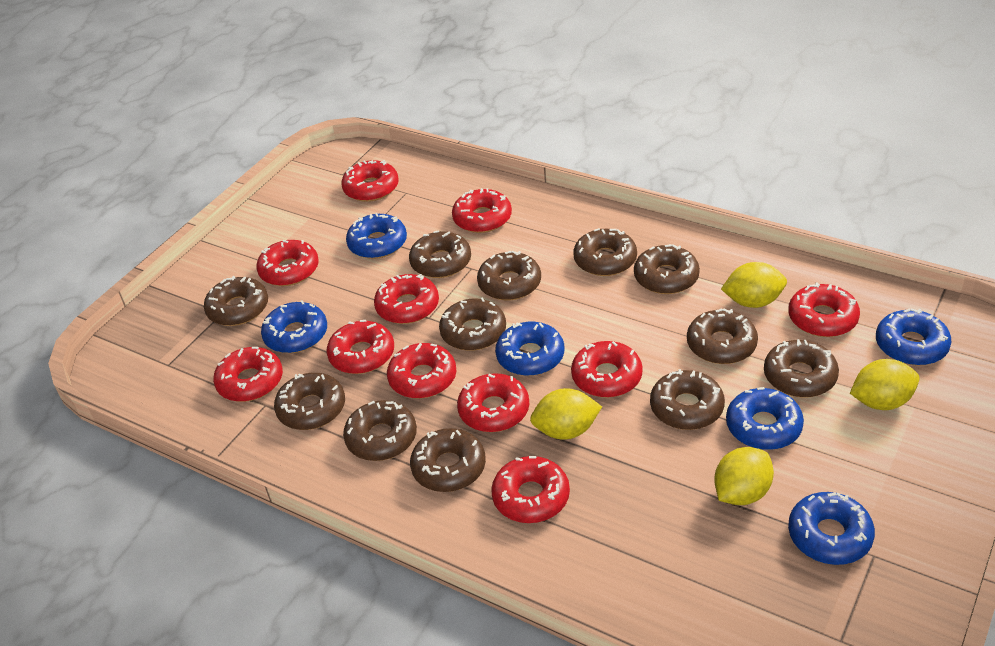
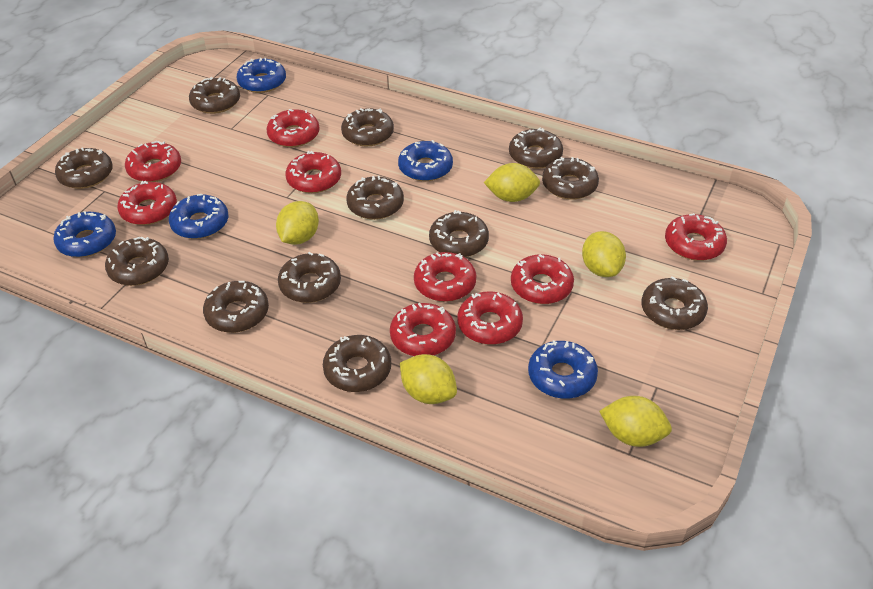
blue donut: [261,300,327,353] [346,213,407,259] [495,322,564,376] [726,387,804,450] [788,492,875,565] [876,308,951,365] = 6 -> [53,211,116,257] [169,194,228,239] [236,58,286,93] [398,140,453,181] [528,340,598,399] = 5
red donut: [213,347,283,402] [257,240,319,286] [327,320,394,374] [341,160,399,202] [374,274,439,324] [387,343,457,399] [452,188,512,233] [457,373,529,432] [491,456,570,523] [571,341,643,398] [788,283,860,337] = 11 -> [117,181,177,225] [125,141,181,182] [266,109,320,147] [285,151,341,193] [390,303,456,356] [414,252,476,302] [457,291,523,345] [511,254,574,304] [665,213,727,261] = 9
yellow lemon: [530,388,602,440] [714,447,774,505] [721,262,787,308] [850,359,920,410] = 4 -> [276,201,319,245] [400,354,457,404] [484,163,540,202] [582,231,626,277] [599,396,672,447] = 5

